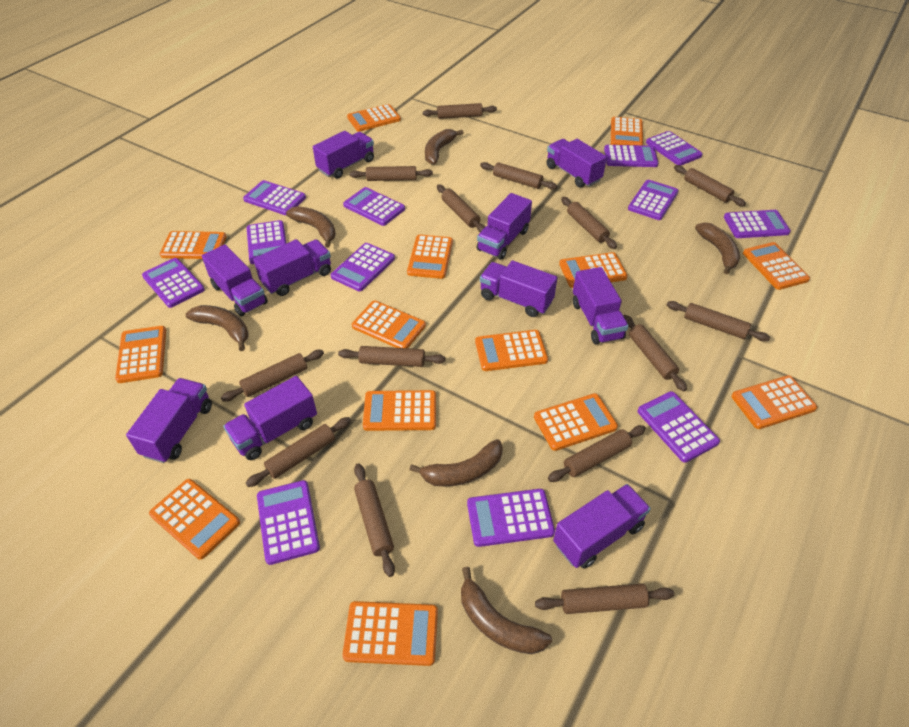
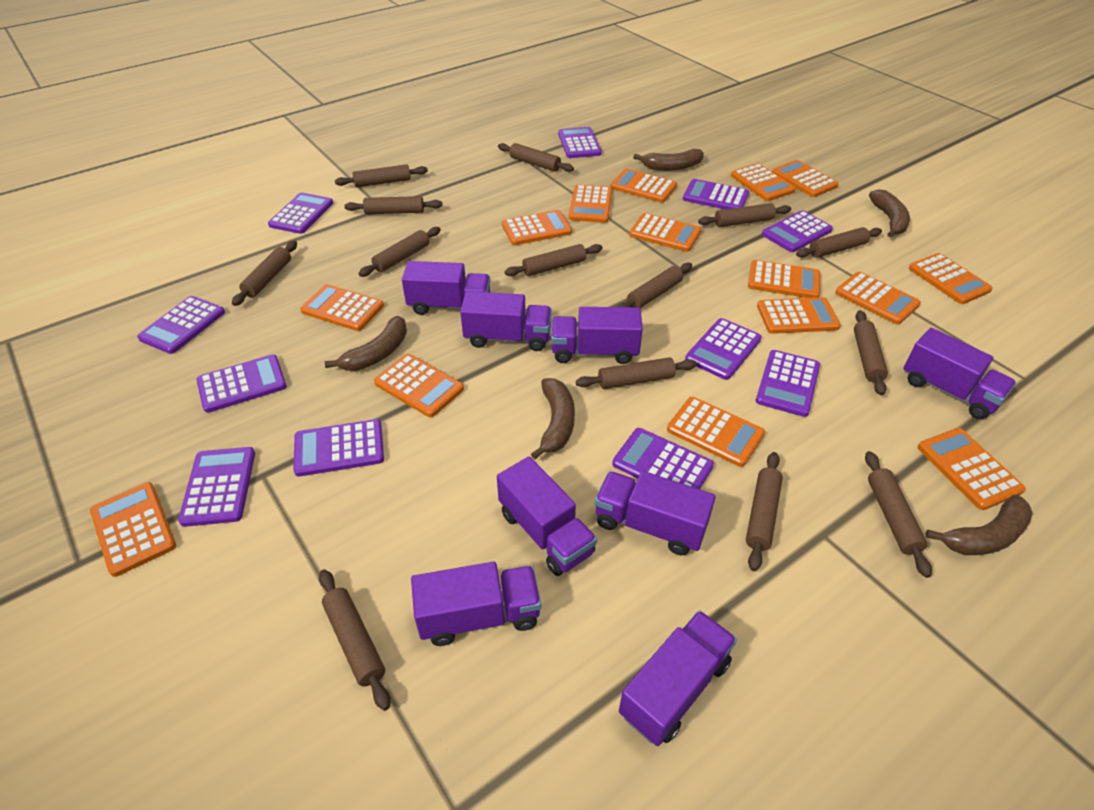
brown banana: [185,305,249,351] [286,206,336,247] [409,439,503,486] [425,129,463,165] [461,567,552,654] [695,223,740,274] = 6 -> [325,316,407,371] [531,378,575,459] [633,149,704,171] [869,189,910,237] [926,494,1033,555] = 5
orange calculator: [115,326,166,383] [149,479,240,560] [160,231,227,259] [342,601,438,666] [347,104,401,132] [352,300,426,348] [363,390,436,431] [407,234,453,279] [475,330,548,371] [534,393,618,451] [559,252,628,288] [611,117,643,145] [731,375,817,429] [743,242,810,290] = 14 -> [90,482,176,577] [300,284,384,331] [374,354,464,417] [502,210,572,245] [569,185,612,223] [610,168,677,203] [629,213,701,252] [667,397,765,467] [731,163,796,201] [748,260,820,298] [757,297,841,334] [772,160,839,197] [835,272,921,324] [909,253,993,304] [918,428,1026,510] = 15
purple calculator: [142,258,205,308] [243,180,306,215] [246,220,286,264] [257,480,320,565] [331,243,395,291] [343,187,405,226] [467,489,555,547] [604,145,658,167] [628,180,678,220] [637,391,720,463] [646,131,703,165] [724,210,791,238] = 12 -> [137,296,225,354] [178,447,255,527] [197,354,287,413] [268,192,333,234] [293,419,384,477] [558,127,602,158] [612,428,714,489] [683,179,749,209] [685,318,762,380] [756,350,820,417] [762,210,833,252] = 11
purple truck: [126,378,212,463] [202,244,268,316] [223,376,317,460] [253,239,331,296] [313,131,374,179] [477,193,532,260] [480,260,557,317] [546,139,607,188] [553,484,651,569] [573,267,629,344] = 10 -> [402,261,490,315] [411,562,541,646] [460,291,552,351] [497,456,597,576] [551,307,643,364] [595,471,716,555] [619,610,737,746] [903,328,1016,419] = 8

